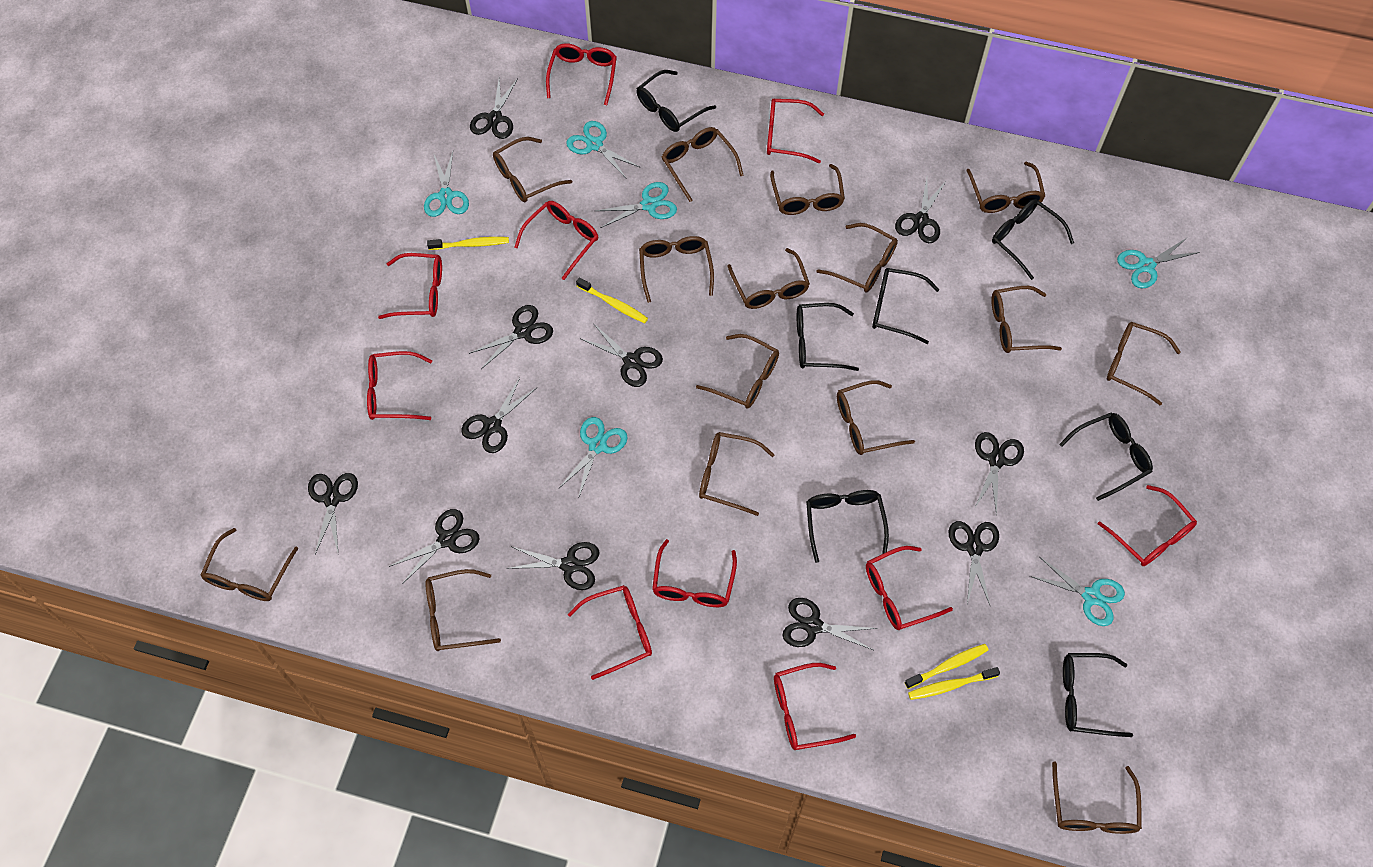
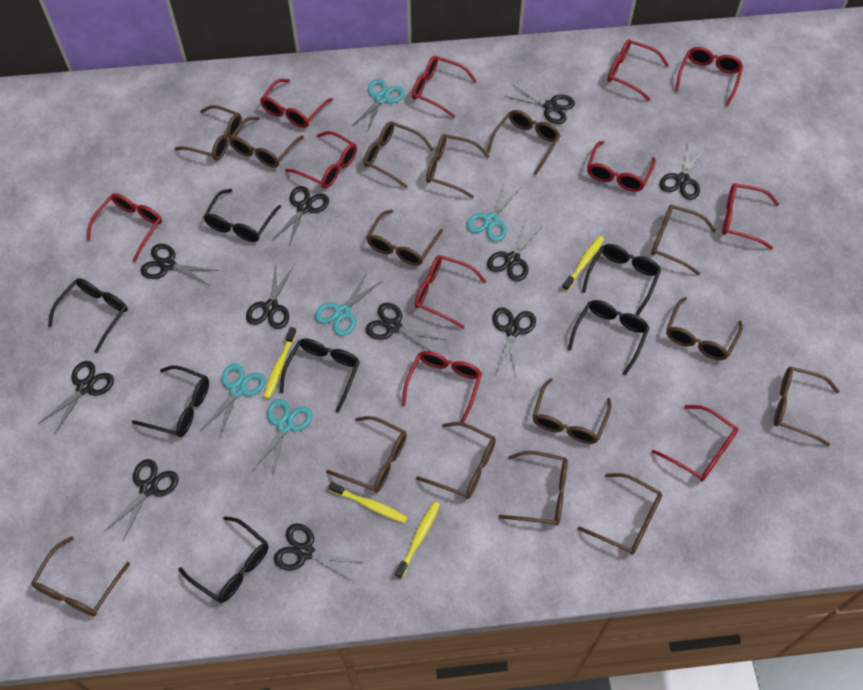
red glasses: [367,351,432,420] [378,253,442,319] [514,201,599,280] [546,43,617,105] [568,585,652,680] [652,539,737,607] [767,99,824,163] [774,663,856,750] [866,546,953,630] [1098,485,1197,566] = 10 -> [87,193,162,262] [260,79,333,128] [285,131,357,188] [402,351,482,423] [412,56,477,118] [415,255,486,329] [587,141,656,192] [607,39,669,101] [652,405,738,481] [675,47,743,106] [722,183,779,250] = 11
turquoise scissors: [424,152,469,217] [559,417,628,499] [566,121,641,179] [595,182,677,228] [1030,557,1125,626] [1117,237,1200,289] = 6 -> [200,363,266,439] [252,399,312,478] [315,271,383,336] [351,79,405,133] [466,184,521,242] = 5

